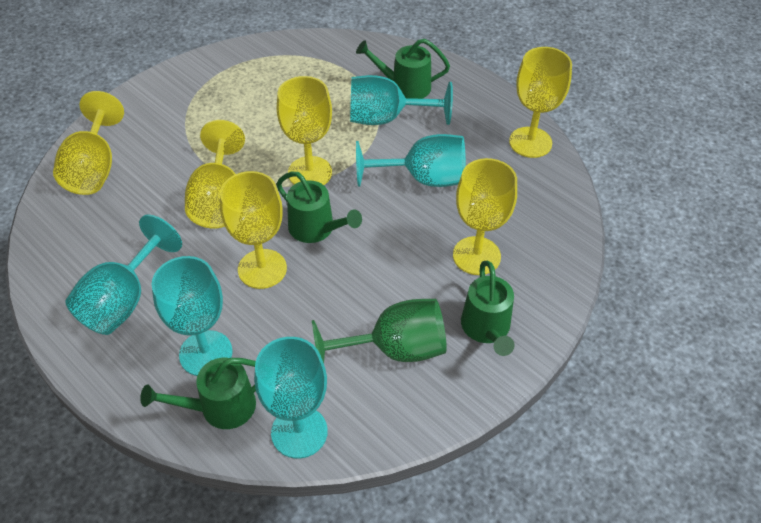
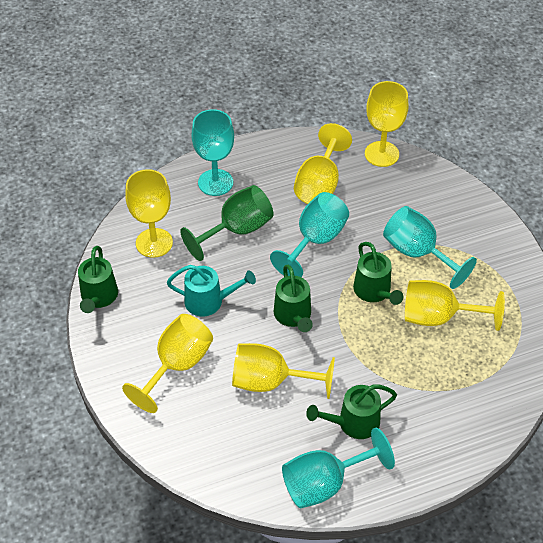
turquoise goblet: [65,215,182,335] [152,256,232,376] [254,337,328,459] [350,75,453,125] [356,134,466,187] = 5 -> [191,109,234,196] [270,192,349,277] [282,428,395,509] [383,206,477,289] = 4
turquoise watering can: none = 0 -> [167,265,256,317] = 1

